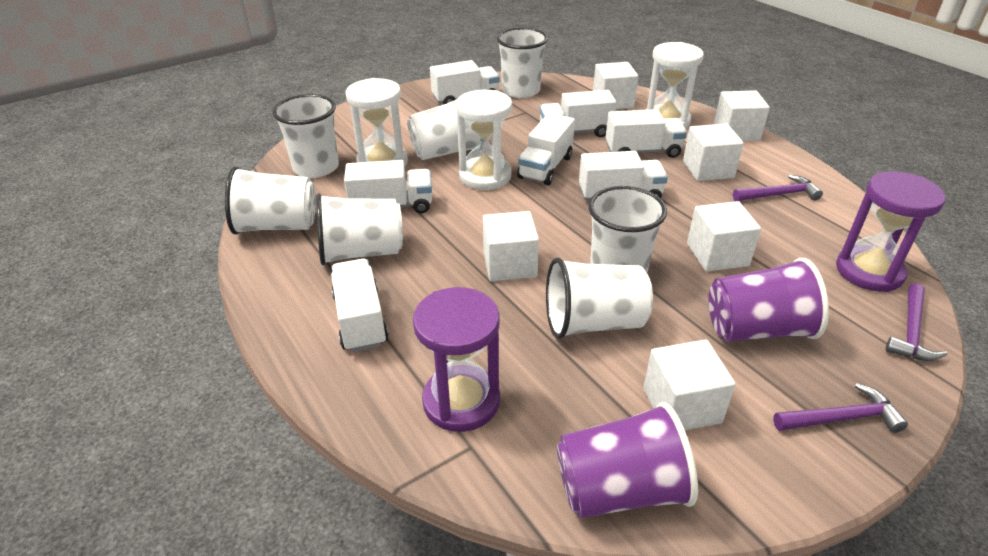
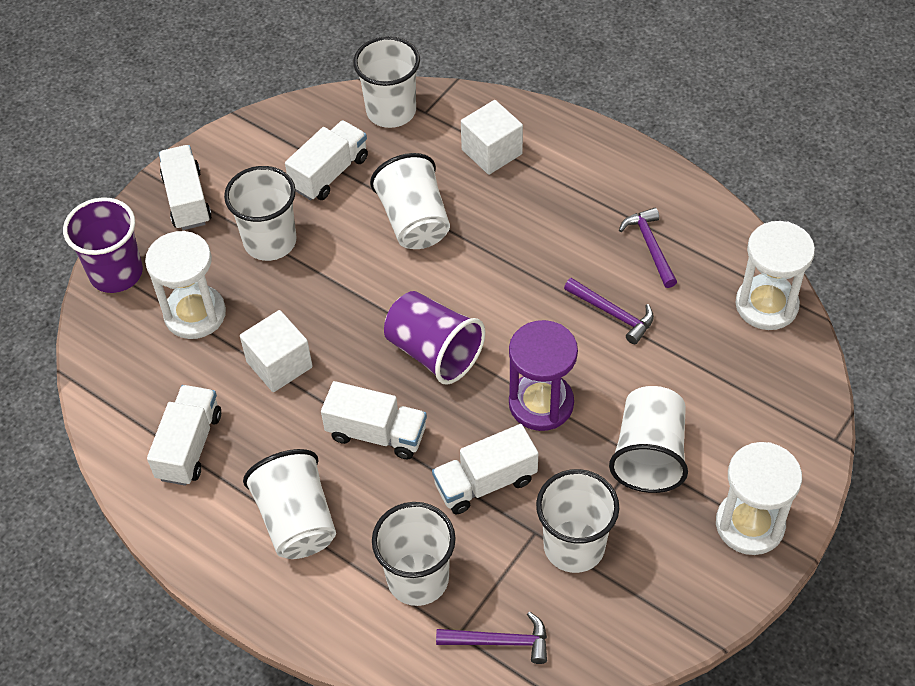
purple hourglass: [413,287,500,432] [836,171,946,292] = 2 -> [509,320,578,431] = 1
white cube: [483,211,539,281] [593,62,639,109] [643,339,736,430] [683,124,744,181] [687,201,761,272] [714,90,770,141] = 6 -> [240,310,313,392] [461,100,523,175] = 2
white truck: [331,259,388,352] [344,160,432,213] [430,60,500,104] [517,113,575,185] [540,90,617,137] [579,151,668,200] [606,109,687,158] = 7 -> [147,385,221,486] [159,145,212,230] [285,120,368,200] [321,381,427,459] [432,424,538,514] = 5

